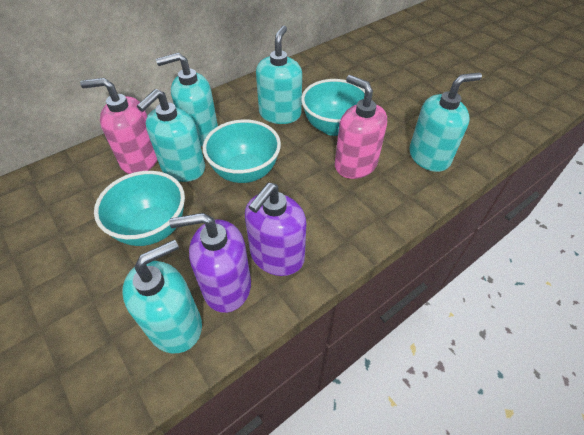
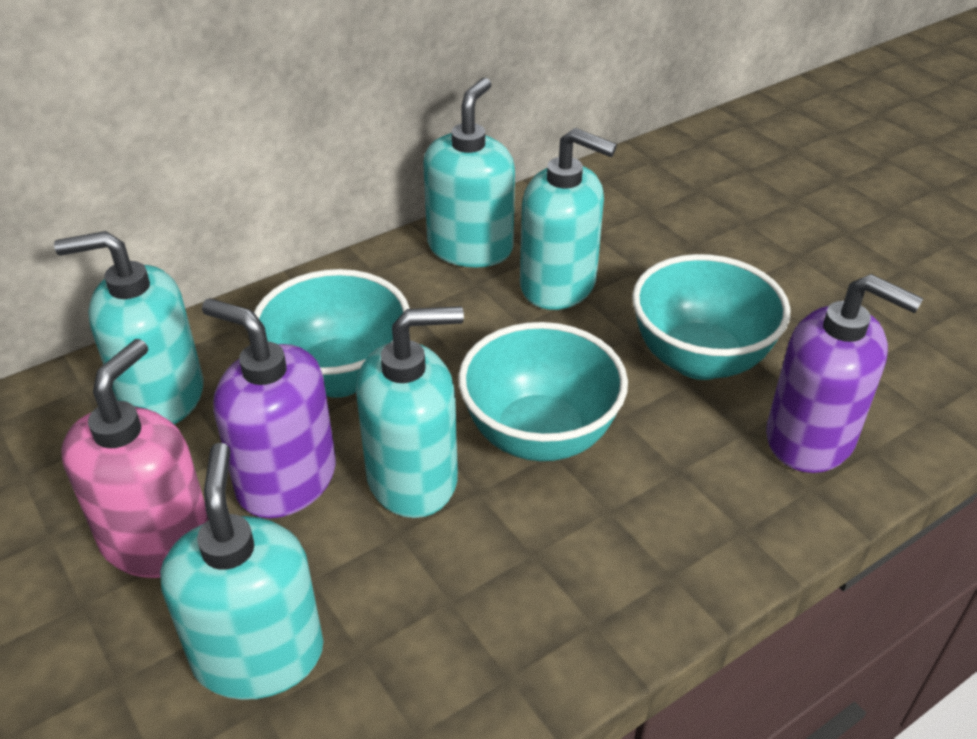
pink soap dispenser: [80,78,157,174] [335,75,387,179] = 2 -> [61,339,209,578] = 1

